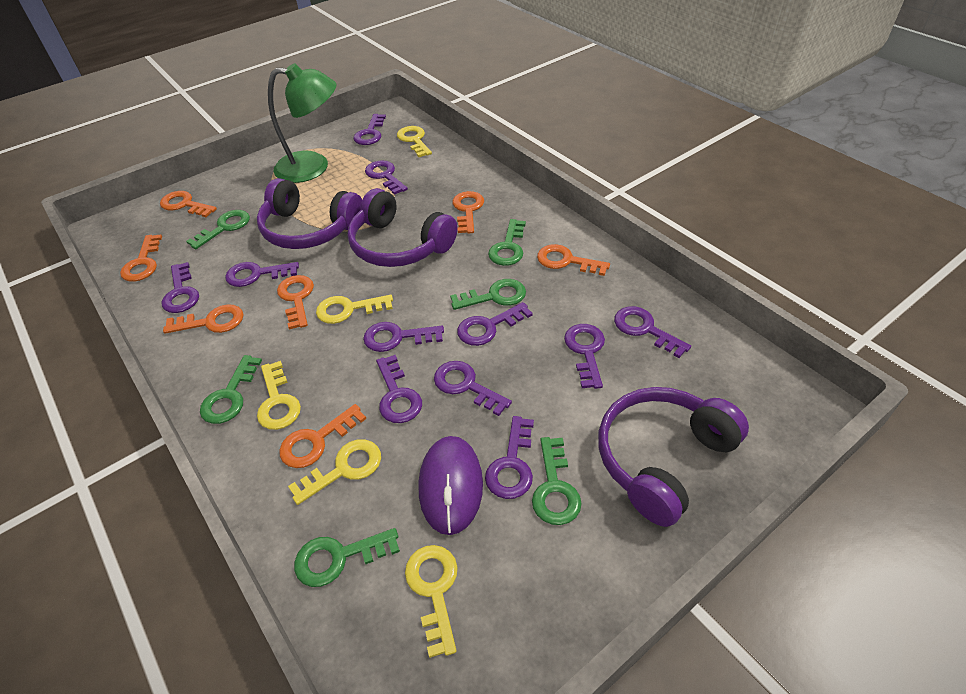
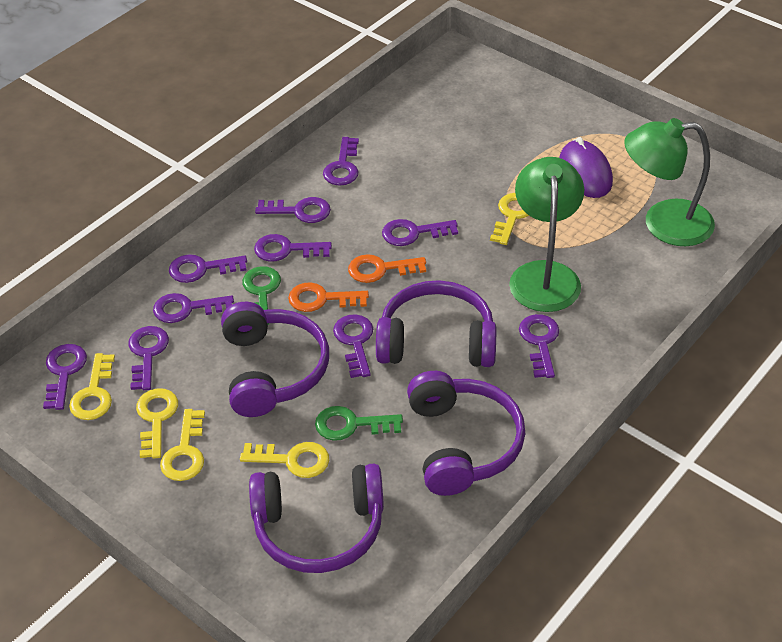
green key: [186,210,250,249] [200,355,262,424] [294,528,400,587] [450,279,526,310] [488,219,526,266] [532,437,582,525] = 6 -> [242,266,281,325] [315,406,403,441] = 2
green lamp: [268,63,337,183] = 1 -> [509,157,584,312] [624,118,715,246] = 2
orange key: [120,234,162,282] [160,191,217,217] [163,304,244,334] [277,275,314,330] [279,404,366,468] [453,191,484,234] [537,244,610,276] = 7 -> [288,283,369,312] [348,254,426,283] = 2
purple headphones: [257,178,362,249] [347,188,458,267] [598,387,749,527] = 3 -> [221,302,329,417] [249,464,384,573] [376,280,496,367] [407,371,525,496] = 4
purple key: [161,262,199,313] [225,262,299,287] [353,114,386,145] [363,322,444,352] [365,160,408,195] [376,355,422,423] [434,361,512,416] [457,302,533,346] [485,416,534,499] [564,324,605,389] [614,306,691,358] = 11 -> [43,344,87,410] [128,326,169,390] [153,293,234,323] [169,254,247,283] [254,234,332,262] [255,197,331,223] [323,137,359,186] [333,314,373,378] [382,219,458,246] [519,314,559,378] = 10

